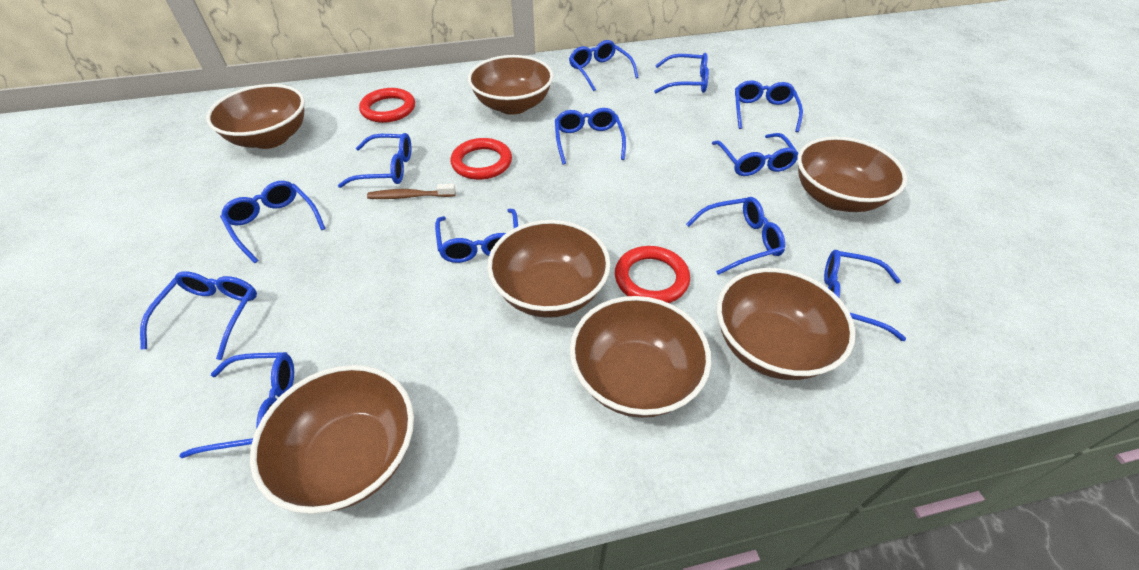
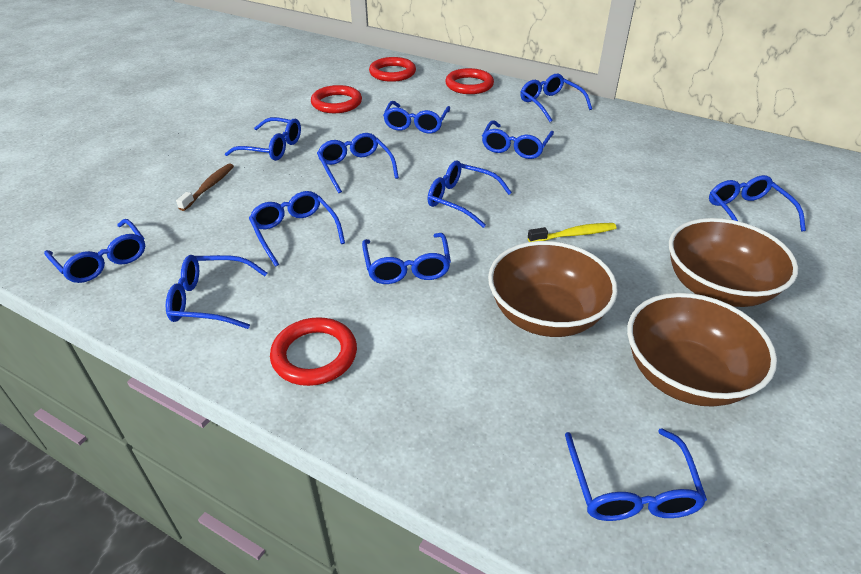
brown bowl: [206,84,305,149] [250,365,414,514] [468,55,553,115] [487,220,611,318] [570,296,711,418] [717,268,856,380] [797,137,907,212] = 7 -> [488,241,618,337] [627,293,777,407] [669,218,798,307] = 3
red ring: [359,88,415,123] [451,138,512,180] [615,246,690,303] = 3 -> [270,317,357,386] [311,85,362,113] [369,57,416,82] [445,68,494,94] = 4
yellow toothbrush: none = 0 -> [528,223,616,242] = 1

